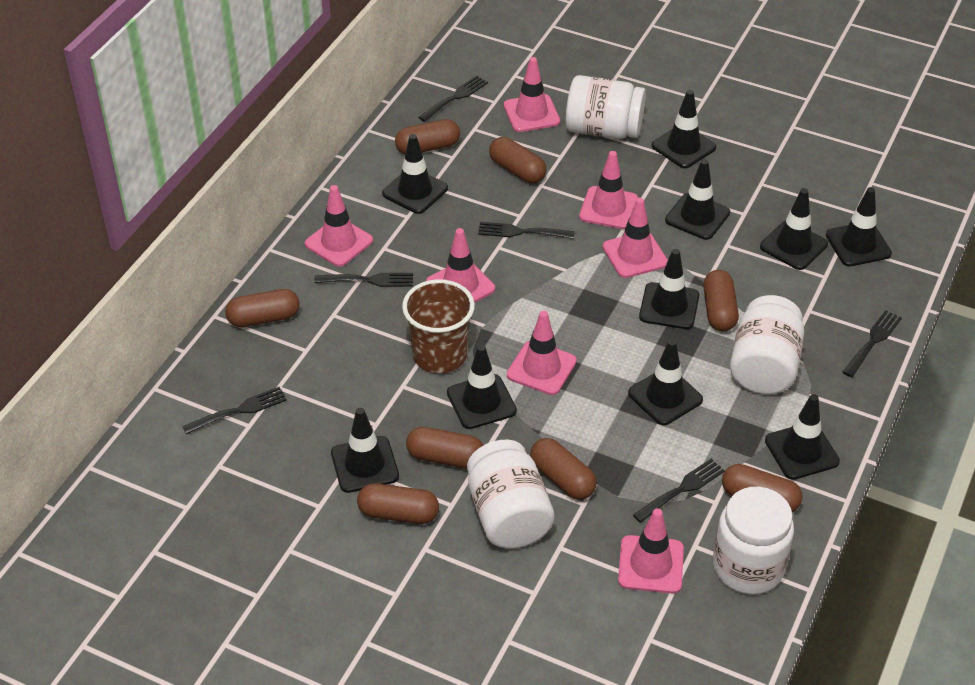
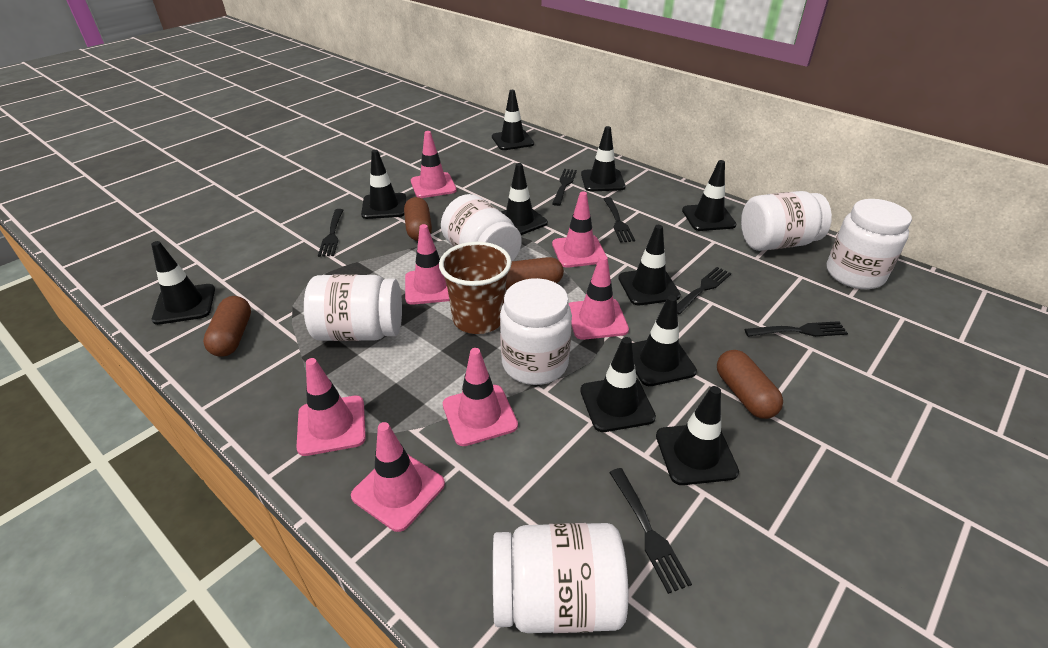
brown capsule: [225,289,300,327] [357,483,439,524] [395,119,460,154] [406,427,483,469] [489,137,546,183] [530,438,597,500] [703,270,739,331] [722,464,803,512] = 8 -> [203,296,251,357] [404,197,432,241] [506,257,564,290] [717,350,783,419] = 4
white jar: [467,440,555,549] [566,75,646,139] [713,487,794,594] [730,295,804,394] = 4 -> [304,274,402,341] [441,194,522,261] [493,523,628,633] [500,278,572,385] [741,191,832,251] [827,199,912,289] = 6

